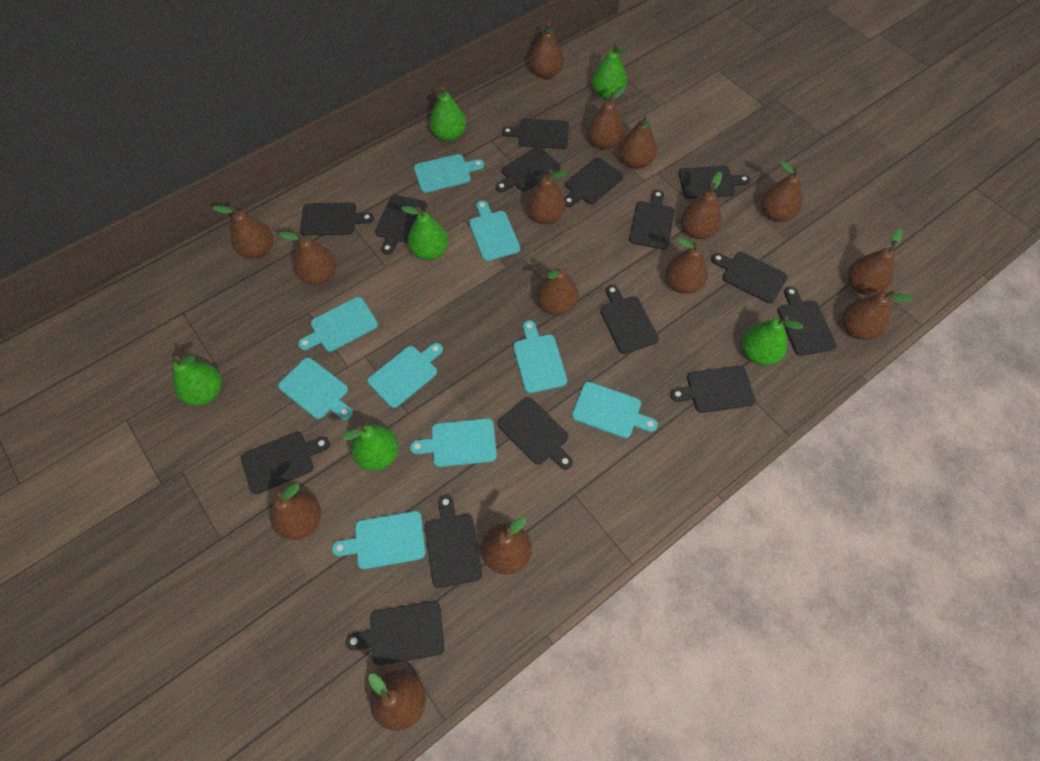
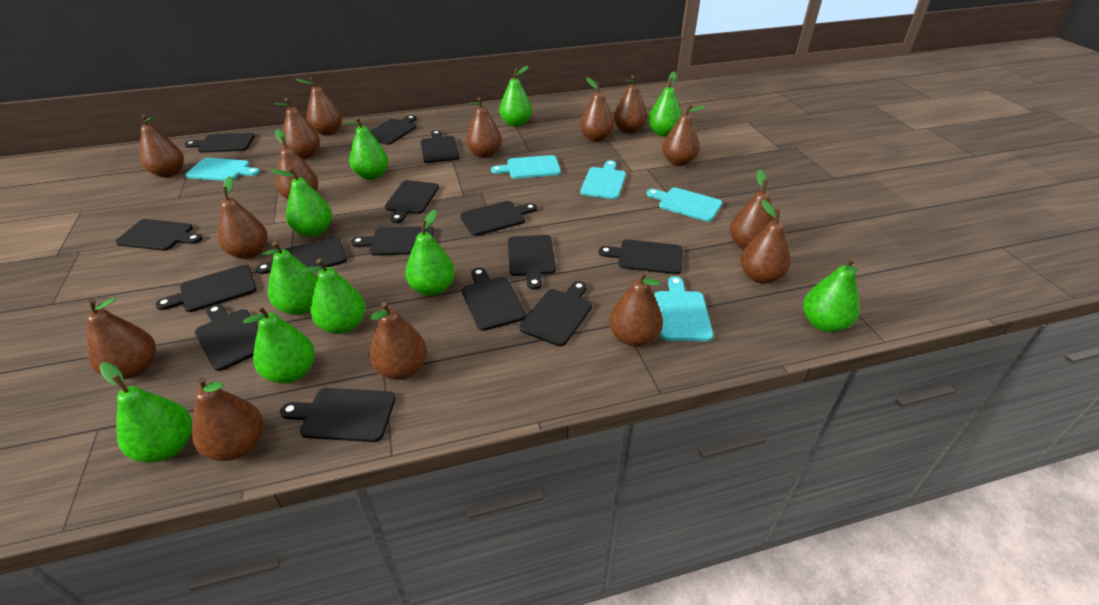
green pear: [173,355,222,406] [342,425,399,471] [401,206,448,260] [430,87,466,142] [592,43,628,99] [742,316,804,365] = 6 -> [99,362,192,463] [243,306,315,383] [262,241,318,315] [271,168,332,237] [301,259,366,334] [344,117,388,180] [405,209,455,296] [499,66,532,127] [648,72,681,137] [803,257,860,332] = 10
turquoise cutting board: [278,358,353,420] [298,297,378,352] [332,511,426,569] [368,343,443,408] [410,418,497,467] [414,154,484,193] [469,201,520,261] [513,320,567,393] [572,382,658,438] = 9 -> [186,158,260,181] [491,155,561,179] [580,160,626,199] [647,188,722,222] [654,276,713,341] = 5

